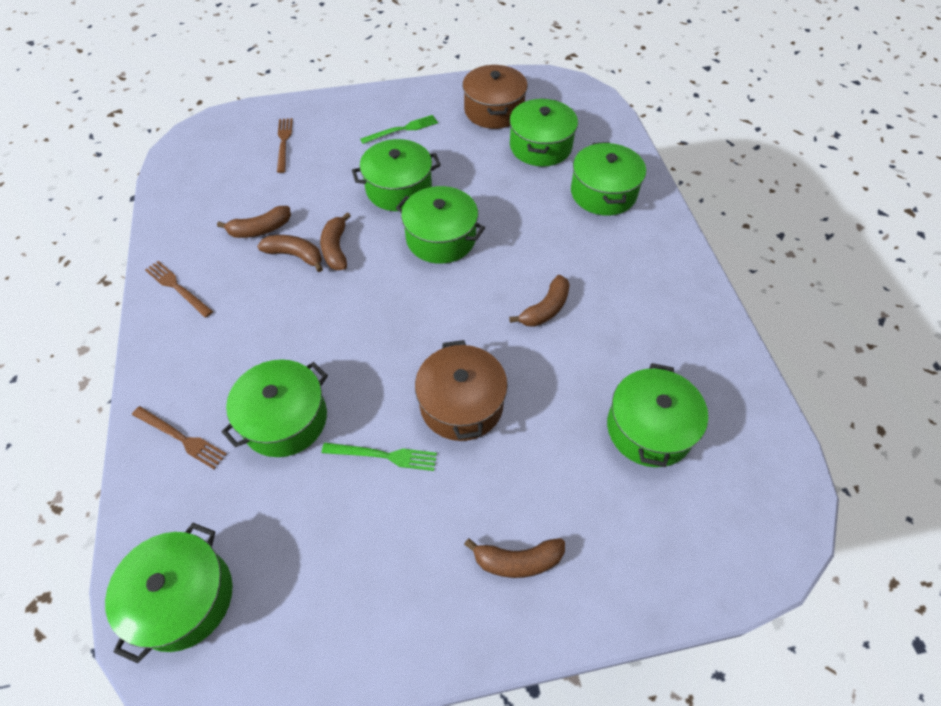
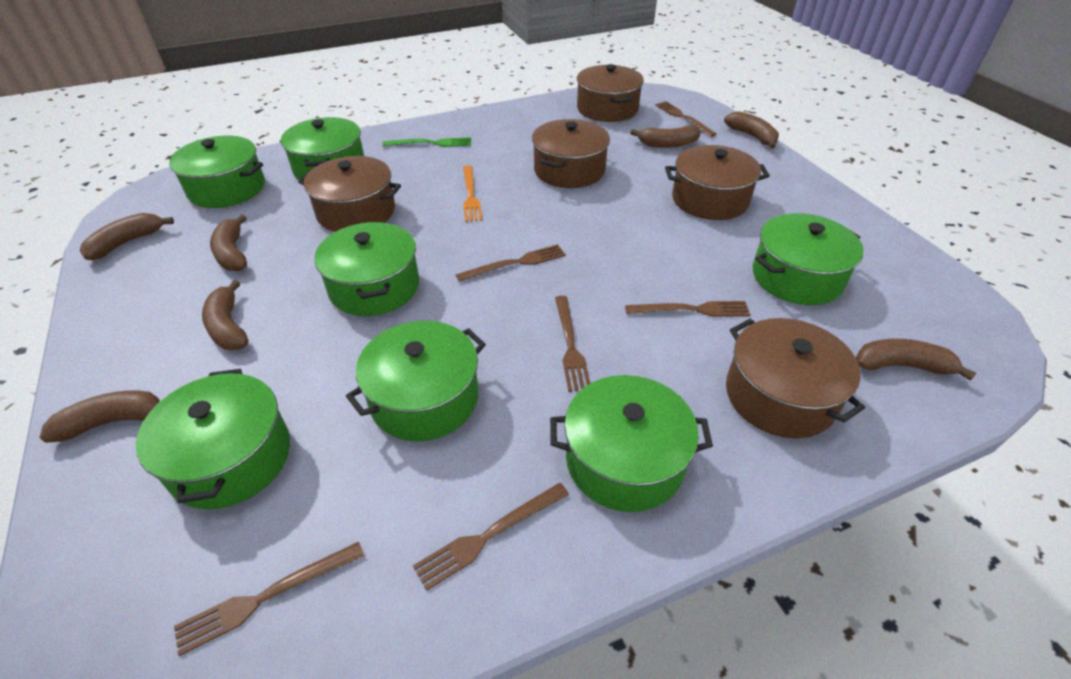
brown banana: [217,206,291,238] [257,235,323,272] [320,212,351,270] [464,538,565,578] [509,275,570,327] = 5 -> [39,390,160,443] [80,213,174,260] [202,280,248,350] [210,214,247,271] [630,125,701,148] [724,111,779,149] [856,339,976,381] = 7
brown fork: [132,406,227,469] [145,261,213,318] [277,118,293,173] = 3 -> [174,541,364,656] [413,483,569,591] [456,244,566,282] [555,296,590,392] [625,301,751,317] [655,101,717,137] = 6
brown pot: [415,340,508,441] [462,65,528,129] = 2 -> [298,156,401,232] [532,119,610,188] [577,64,644,122] [665,145,770,220] [726,318,865,439] = 5
green fork: [322,442,437,471] [360,115,438,144] = 2 -> [382,137,471,147] = 1
orange fork: none = 0 -> [463,166,482,222] = 1

